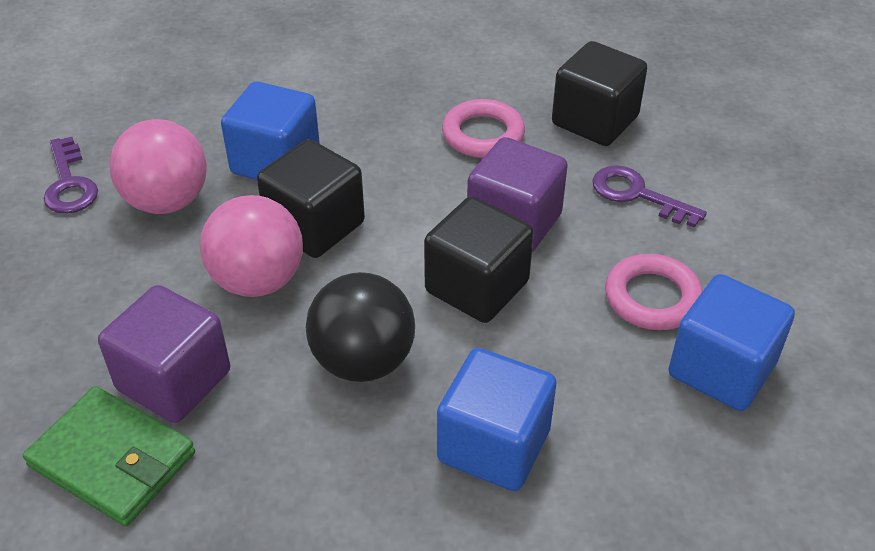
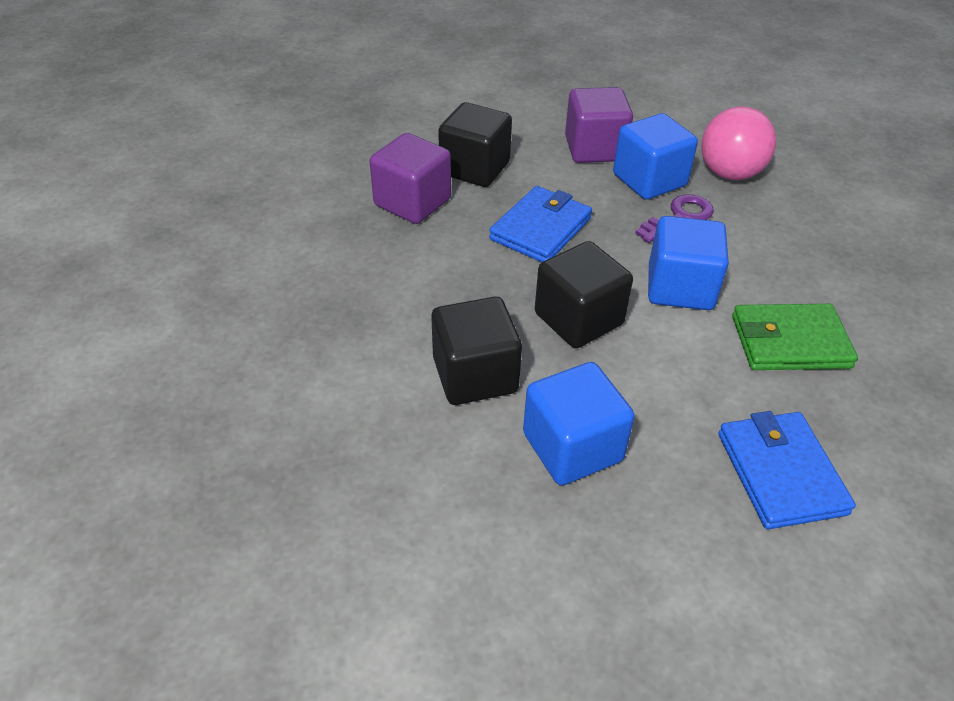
black ball: [306,272,415,382] = 1 -> none = 0
blue wallet: none = 0 -> [489,186,592,262] [718,411,856,529] = 2
pink ball: [109,119,207,214] [200,195,303,297] = 2 -> [701,107,776,180] = 1
pink ring: [442,99,525,158] [605,254,703,330] = 2 -> none = 0
purple key: [44,137,98,214] [592,165,707,228] = 2 -> [635,194,714,243] = 1

